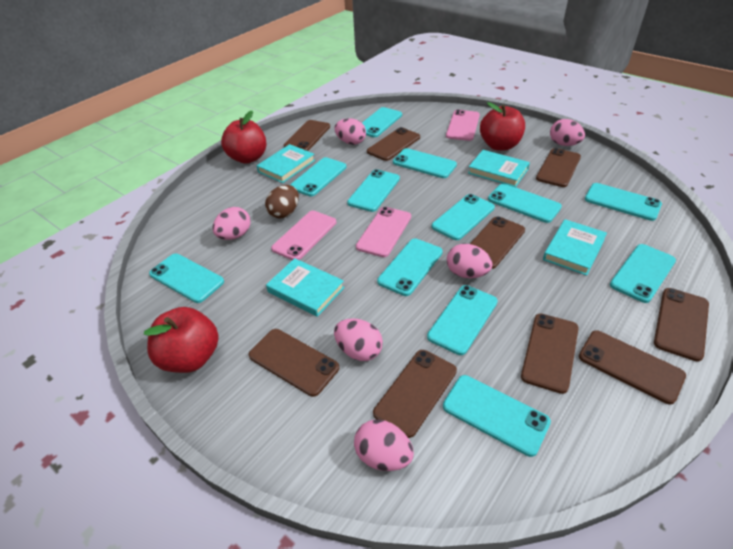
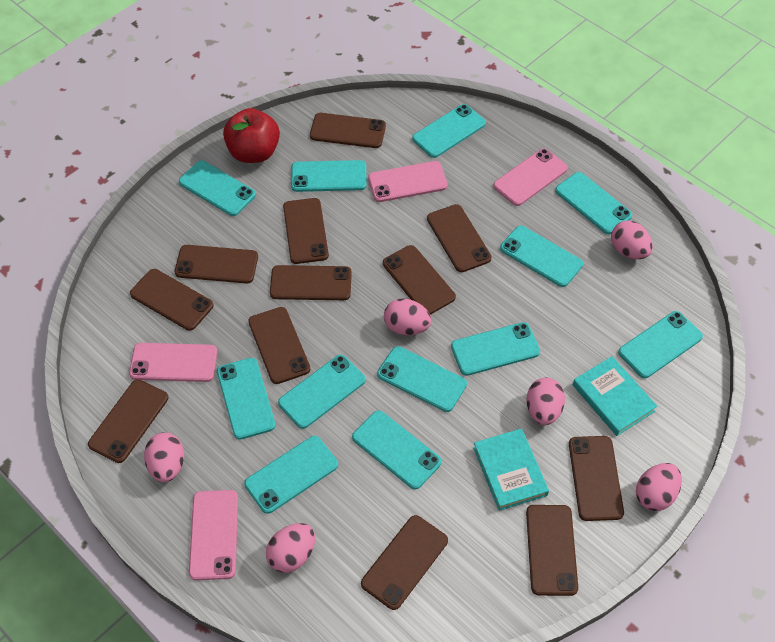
brown egg: [265,185,299,218] = 1 -> none = 0
brown phone: [248,329,339,397] [284,120,330,151] [367,127,420,161] [373,350,457,438] [470,216,525,269] [521,314,579,394] [536,148,581,187] [579,330,686,405] [654,288,709,362] = 9 -> [88,379,168,463] [130,269,214,331] [175,245,258,284] [248,307,311,384] [270,265,352,300] [283,198,329,264] [310,113,386,148] [361,515,448,610] [383,245,456,315] [427,204,492,272] [526,505,578,596] [569,436,624,521] = 12
pink phone: [271,211,336,260] [356,207,411,257] [446,109,480,141] = 3 -> [129,343,217,382] [189,490,238,580] [368,161,448,202] [493,148,568,206] = 4
red apple: [144,307,219,373] [221,111,266,164] [480,102,525,151] = 3 -> [223,108,280,163] = 1
turquoise book: [257,144,315,183] [266,258,345,317] [468,150,530,187] [543,219,607,276] = 4 -> [473,429,549,511] [573,356,657,436] = 2

